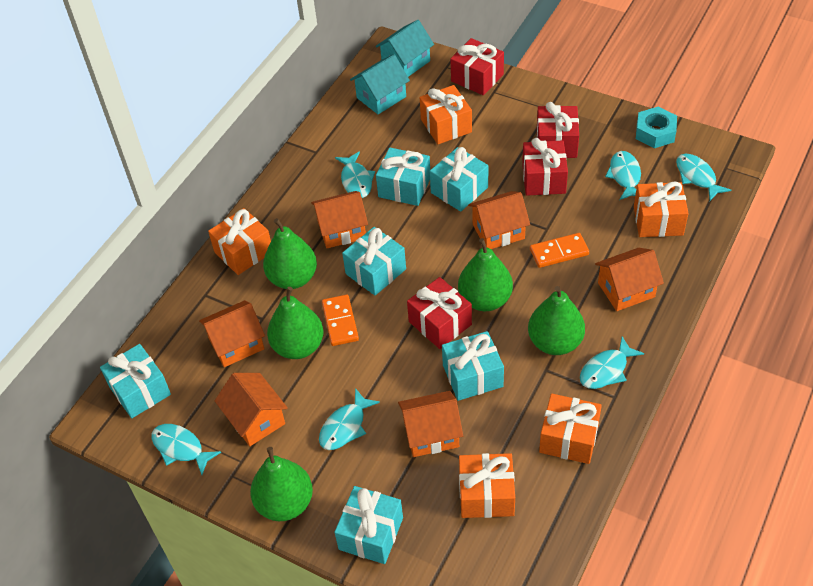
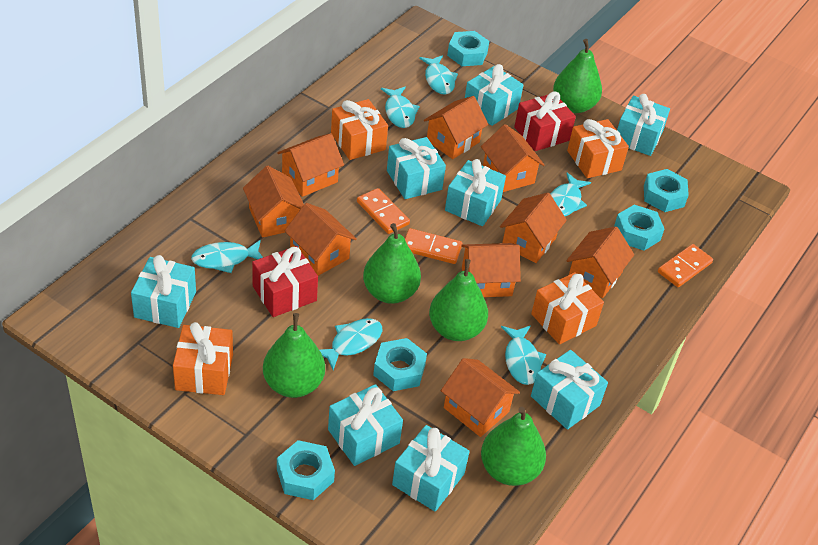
orange domino: [322,295,359,346] [530,233,589,268] = 2 -> [357,188,410,234] [405,228,462,264] [658,244,713,287] = 3
orange gift: [208,208,271,275] [420,85,472,144] [459,453,515,518] [539,394,602,464] [634,181,689,237] = 5 -> [173,322,233,395] [331,99,388,160] [531,272,604,344] [567,119,629,178] = 4
orange house: [199,300,265,367] [215,373,288,446] [311,191,368,248] [398,391,463,457] [468,191,530,249] [595,248,664,311] = 6 -> [243,166,304,238] [277,133,344,197] [285,203,357,276] [424,96,488,159] [441,358,520,437] [461,243,521,297] [481,124,544,192] [500,193,567,263] [566,226,634,298] = 9
red gift: [407,277,472,349] [450,38,504,95] [522,138,568,196] [537,102,579,158] = 4 -> [252,246,318,317] [514,91,576,151] = 2
turquoise gift: [100,344,171,418] [334,486,403,564] [342,227,406,295] [376,148,430,206] [430,147,488,212] [442,331,504,401] = 6 -> [131,255,196,328] [328,384,403,466] [387,137,446,199] [392,425,470,512] [445,159,506,226] [465,64,523,126] [531,350,608,430] [617,94,670,156] = 8
turquoise house: [350,54,410,114] [376,20,434,77] = 2 -> none = 0
turquoise nut: [636,107,677,148] = 1 -> [277,440,335,500] [373,338,427,391] [447,31,489,66] [614,205,664,251] [644,169,689,212] = 5

